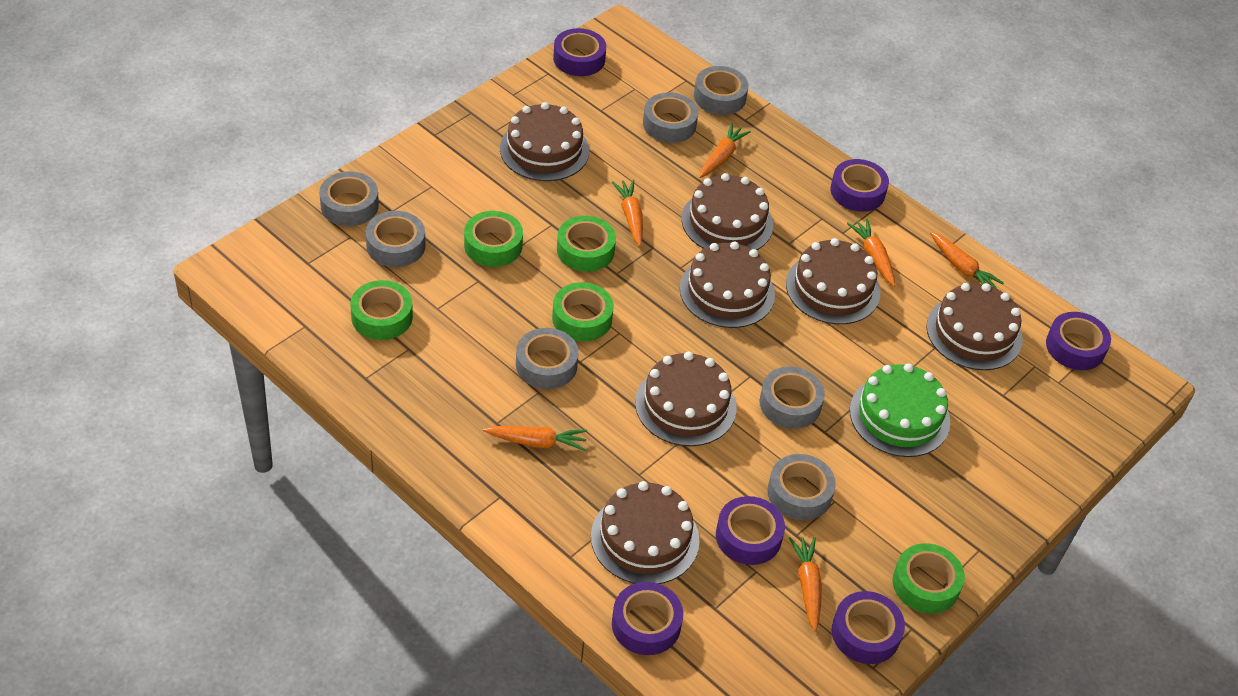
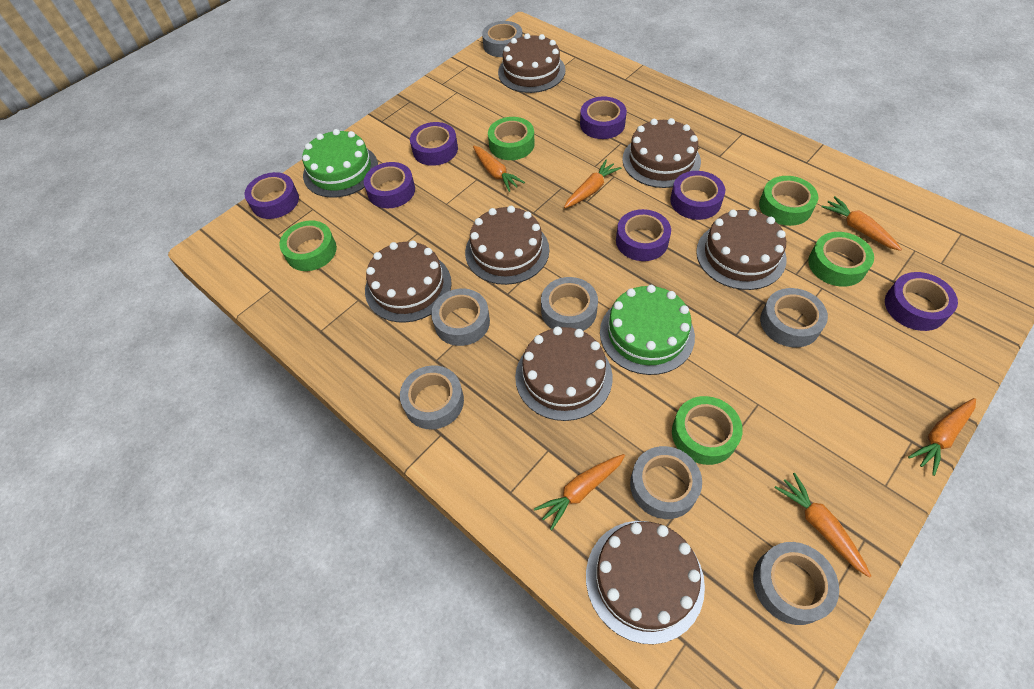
green cake: [850,363,950,457] = 1 -> [302,129,378,198] [600,285,695,375] = 2
purple tape: [553,28,606,76] [612,582,683,655] [716,496,785,565] [830,159,889,212] [832,591,905,664] [1046,312,1111,370] = 6 -> [245,172,299,219] [364,162,415,208] [410,122,458,166] [580,96,627,139] [616,209,671,261] [670,171,725,220] [885,272,958,331] = 7

